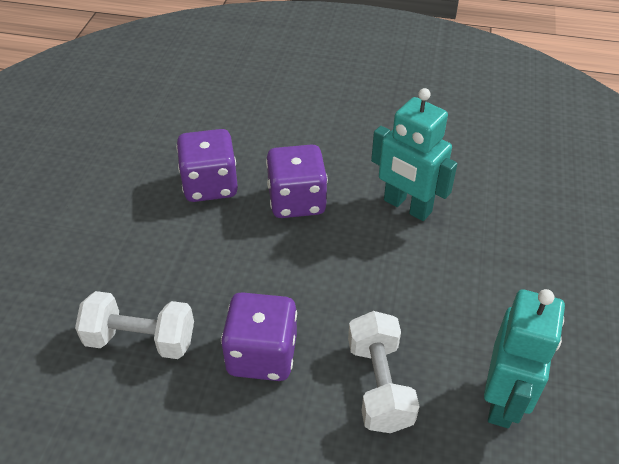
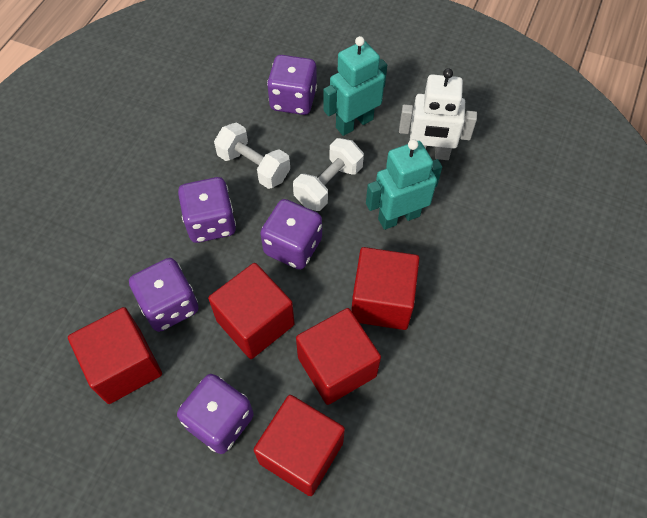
purple dice: [176,129,238,202] [221,292,297,381] [266,144,328,218] = 3 -> [129,258,199,332] [177,374,254,454] [178,177,236,243] [260,199,322,270] [267,55,317,115] = 5
red cube: none = 0 -> [68,307,162,404] [208,263,295,359] [253,395,345,496] [296,308,381,405] [351,247,420,330] = 5
white robot: none = 0 -> [399,68,477,160] = 1

